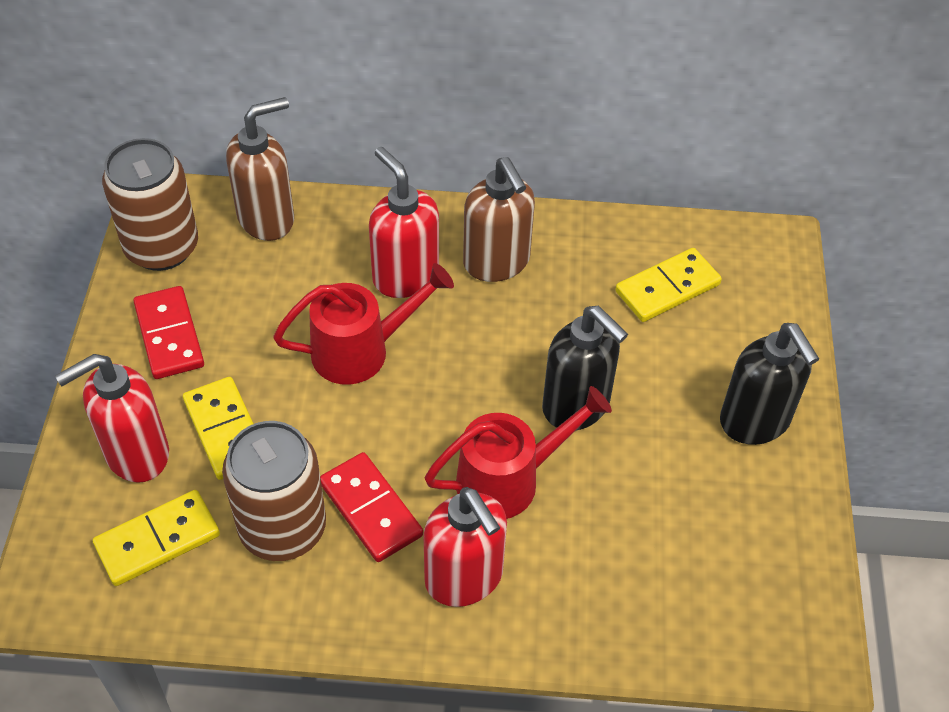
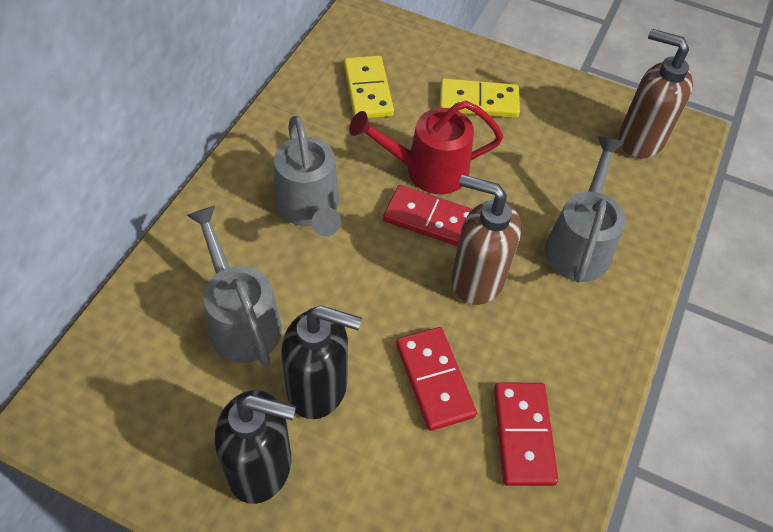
brown can: [102,138,198,271] [222,421,326,561] = 2 -> none = 0
grey watering can: none = 0 -> [187,206,282,366] [274,116,341,236] [545,136,626,283] = 3
red domino: [134,286,204,379] [320,452,423,562] = 2 -> [383,185,472,247] [396,327,477,431] [494,383,558,486] = 3
red soap dispenser: [55,354,169,483] [369,147,439,298] [423,487,507,607] = 3 -> none = 0
red watering can: [273,263,454,385] [425,386,612,519] = 2 -> [349,101,503,194] = 1
yellow domino: [93,490,220,586] [183,377,254,480] [615,248,722,322] = 3 -> [344,55,394,118] [439,78,520,118] = 2

